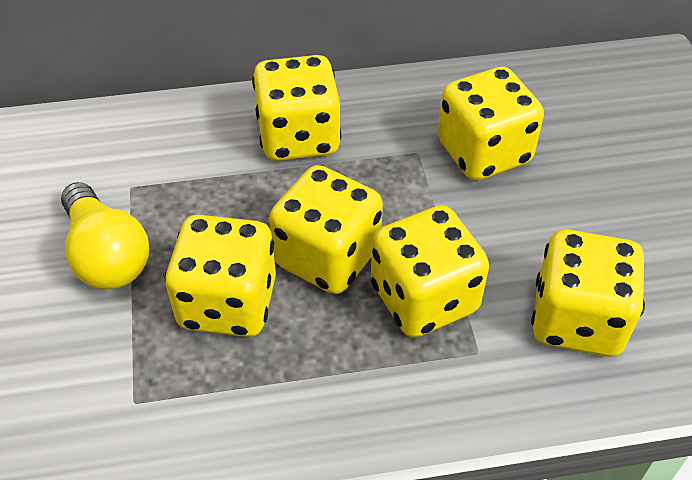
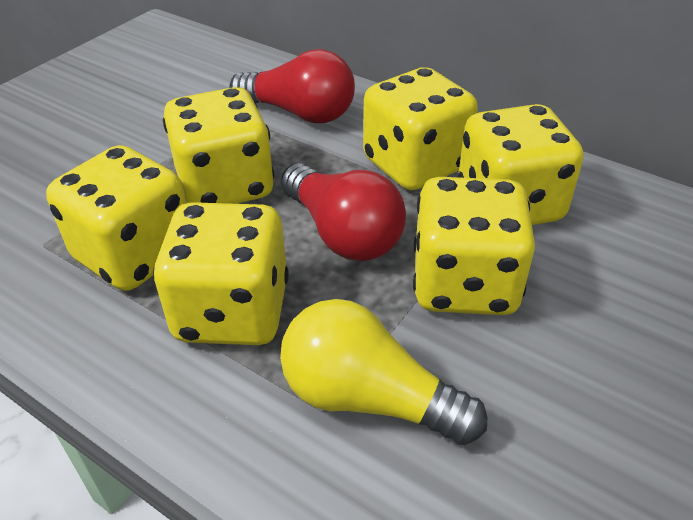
red light bulb: none = 0 -> [229,49,355,123] [281,163,406,261] = 2

